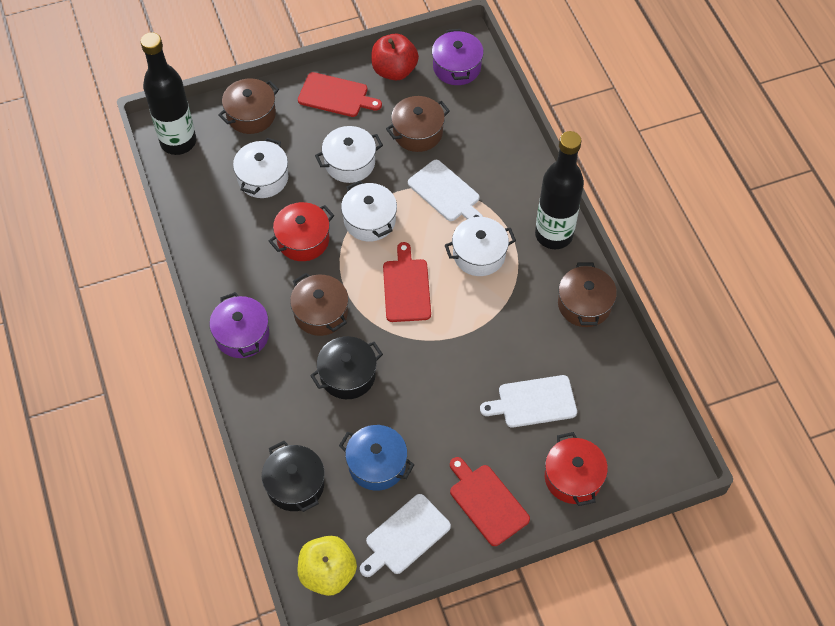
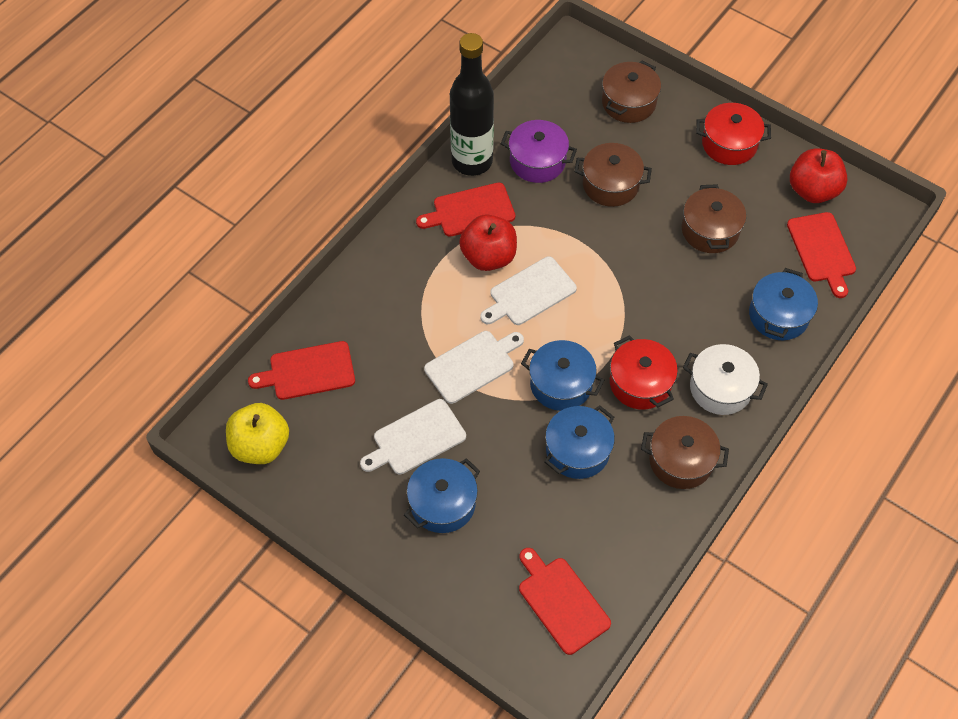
black bottle: [140,32,196,155] [535,131,584,249] = 2 -> [450,33,494,176] = 1
black pot: [262,441,324,512] [310,336,383,399] = 2 -> none = 0
blue pot: [339,425,415,491] = 1 -> [404,458,480,533] [521,340,605,411] [544,405,615,479] [749,268,818,340] = 4
purple pot: [209,292,269,358] [432,29,484,85] = 2 -> [501,120,577,183] = 1
red apple: [371,33,419,80] = 1 -> [459,214,517,271] [790,148,848,203] = 2
red cutting board: [298,72,382,117] [383,242,431,322] [450,457,530,546] = 3 -> [248,341,355,400] [416,183,515,237] [519,548,611,655] [787,212,856,298] = 4
white pot: [233,138,289,198] [315,126,383,183] [341,181,397,242] [445,217,516,276] = 4 -> [683,344,768,415] = 1

